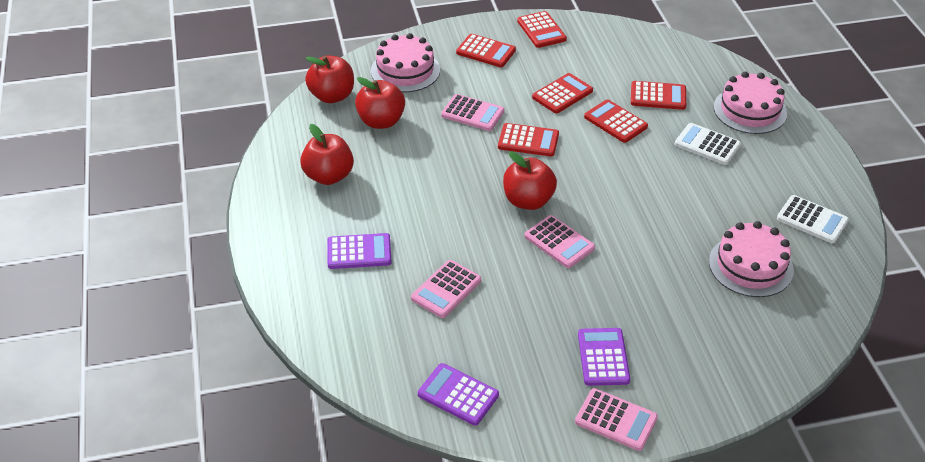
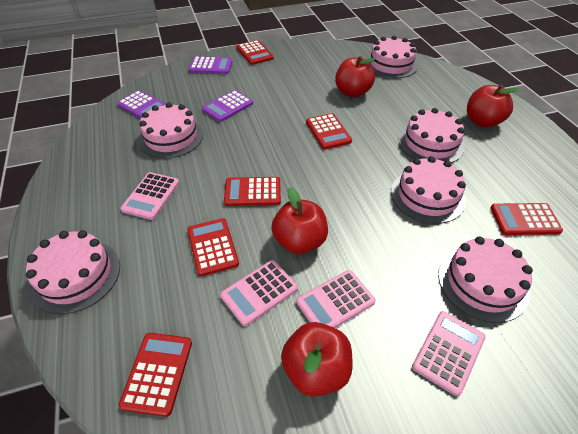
pink cake: [371,33,440,92] [709,221,794,297] [714,72,787,134] = 3 -> [26,230,120,314] [138,102,203,158] [366,36,418,79] [391,156,466,224] [398,108,465,163] [438,236,533,323] = 6
white calculator: [675,123,741,165] [777,195,849,243] = 2 -> none = 0

